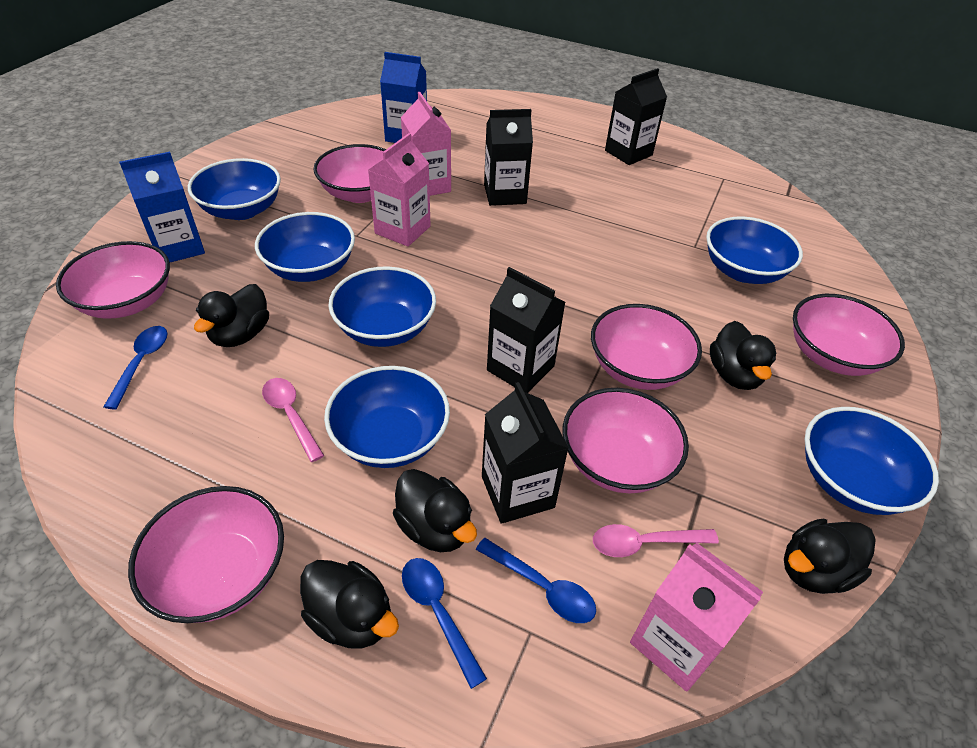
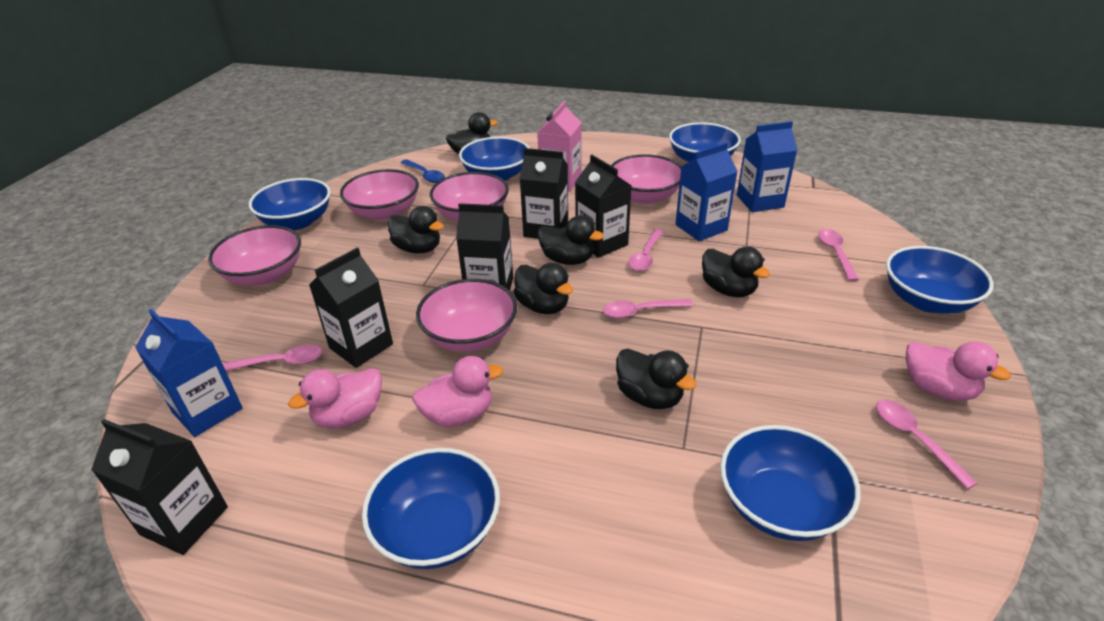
black carton: [482,382,569,524] [484,109,533,206] [487,267,566,393] [605,68,667,165] = 4 -> [91,419,228,555] [309,248,393,368] [456,203,513,291] [520,148,568,239] [575,155,632,258] = 5
black duck: [194,284,269,347] [300,560,399,649] [393,469,477,552] [710,321,776,390] [784,518,876,594] = 5 -> [388,206,444,254] [446,112,498,154] [514,263,573,314] [537,215,604,265] [616,349,697,409] [702,246,770,297] = 6
blue carton: [119,152,205,262] [380,52,427,143] = 2 -> [135,309,243,437] [675,142,738,241] [737,121,797,212] = 3
blue spoon: [103,326,167,410] [402,558,487,689] [475,538,596,623] = 3 -> [401,159,445,183] = 1
pink bowl: [56,241,170,319] [128,486,284,623] [313,144,386,203] [562,388,689,493] [591,304,702,390] [793,294,905,376] = 6 -> [208,225,301,285] [340,169,419,221] [416,279,517,352] [430,172,509,221] [611,154,681,204] = 5
pink carton: [368,133,431,247] [401,92,451,196] [630,543,763,692] = 3 -> [537,101,582,192] = 1
pink duck: none = 0 -> [288,368,382,429] [412,356,503,427] [906,341,1011,401] = 3
pink spoon: [262,378,324,462] [593,524,719,557] = 2 -> [223,345,323,371] [603,299,693,319] [628,229,664,271] [818,229,859,281] [876,400,978,489] = 5

